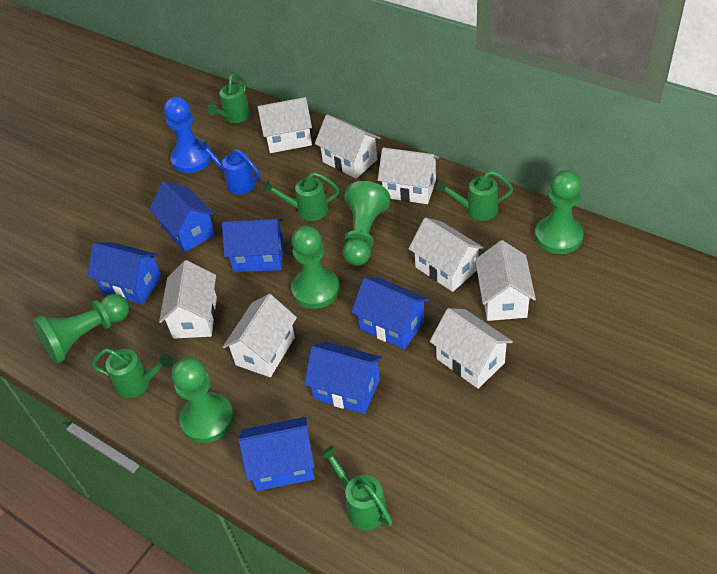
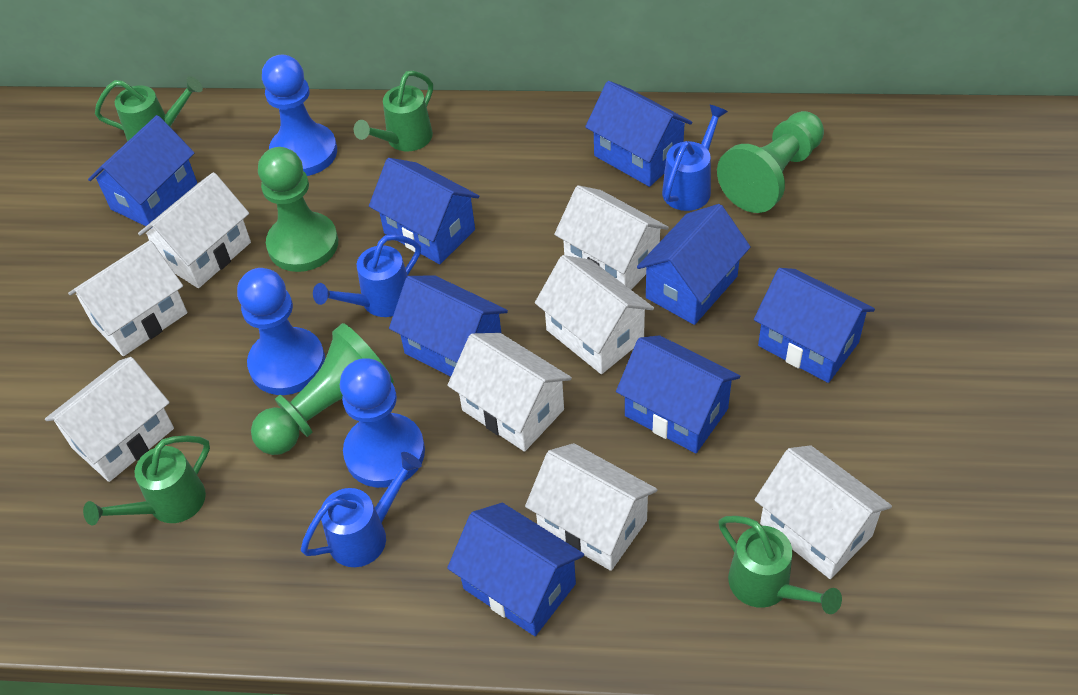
blue house: [87,242,162,304] [149,181,215,252] [222,219,284,272] [239,417,315,491] [304,342,383,414] [351,277,429,350] = 6 -> [88,115,197,226] [369,158,479,264] [389,275,508,377] [447,503,584,636] [585,81,692,187] [616,335,740,453] [637,204,751,325] [754,268,875,383] = 8
blue pawn: [164,97,212,173] = 1 -> [237,268,325,395] [262,55,337,176] [340,358,425,488] = 3
blue watering can: [198,141,261,194] = 1 -> [301,452,422,567] [313,234,421,317] [662,105,728,211] = 3
green pawn: [33,294,129,364] [171,358,234,443] [291,226,340,309] [343,181,390,266] [535,170,584,254] = 5 -> [251,323,394,455] [258,147,338,272] [717,111,824,213] = 3
green watering can: [91,349,173,398] [207,74,251,123] [263,172,340,221] [320,446,393,530] [436,171,513,221] = 5 -> [83,436,210,526] [95,76,203,142] [354,71,433,151] [718,516,842,614] = 4

